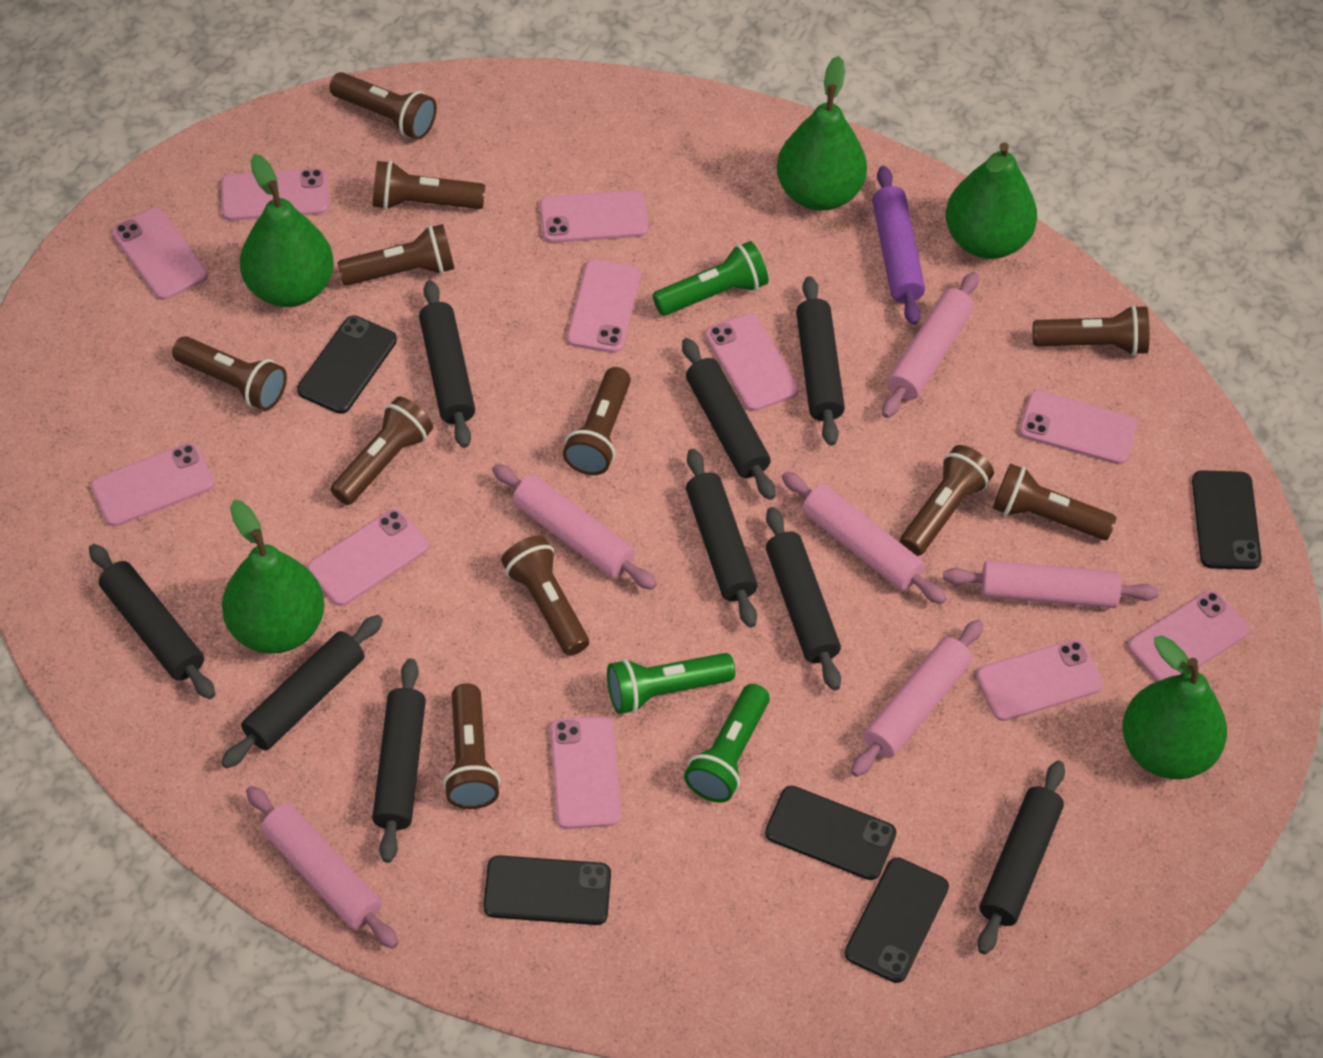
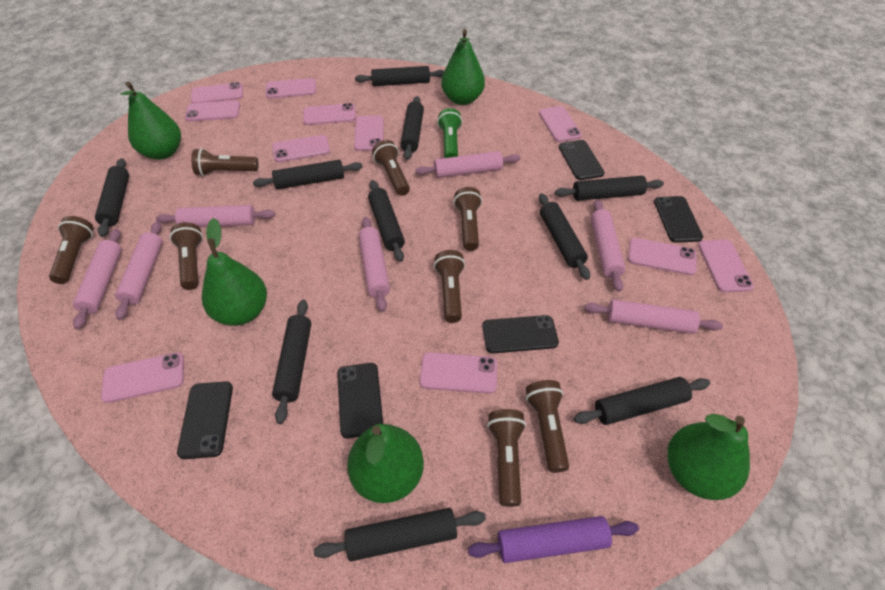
black rolling pin: [89,544,215,699] [221,615,383,768] [372,658,426,863] [419,280,475,448] [682,338,775,500] [686,449,758,628] [766,507,841,691] [796,276,845,446] [977,761,1065,955] = 9 -> [95,158,129,237] [253,160,363,189] [272,300,311,424] [314,508,486,561] [355,66,444,86] [368,180,405,262] [400,96,424,160] [539,193,590,280] [555,176,664,201] [574,377,710,425] = 10
brown flashlight: [172,336,287,411] [329,72,437,140] [330,396,433,505] [337,224,454,286] [373,160,485,210] [443,683,500,809] [501,535,589,656] [563,367,631,475] [900,445,994,556] [993,463,1117,540] [1033,305,1150,356] = 11 -> [49,216,93,284] [170,222,203,290] [191,148,259,176] [372,140,410,196] [434,250,465,323] [453,187,482,251] [487,409,526,507] [526,380,569,473] = 8
green flashlight: [607,653,735,714] [653,241,769,316] [684,684,770,803] = 3 -> [437,108,462,158] = 1
pink rolling pin: [246,786,398,949] [492,464,657,590] [782,472,947,604] [851,619,983,777] [882,272,979,418] [943,560,1159,608] = 6 -> [73,229,122,329] [115,221,162,320] [156,205,275,227] [358,217,390,312] [416,151,520,178] [584,299,723,334] [591,200,625,292] = 7

